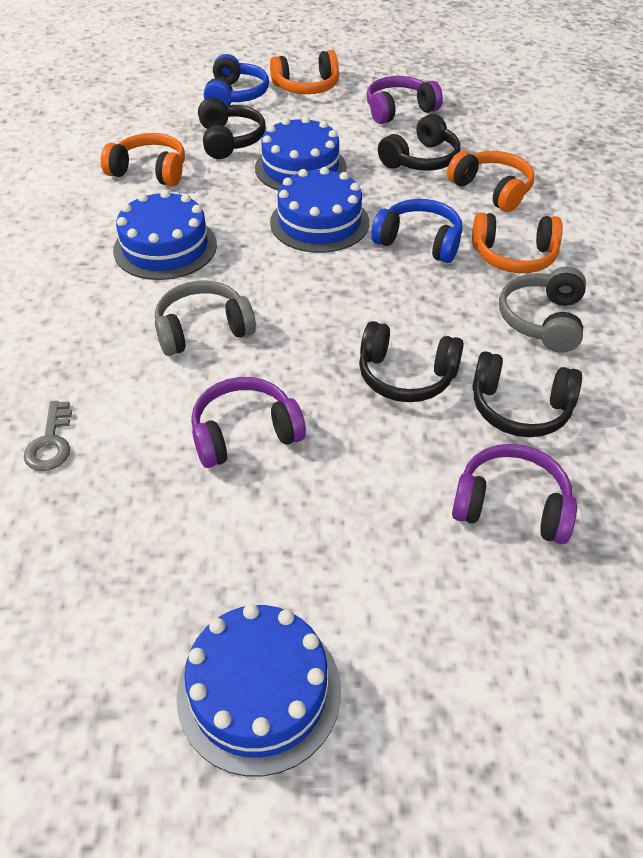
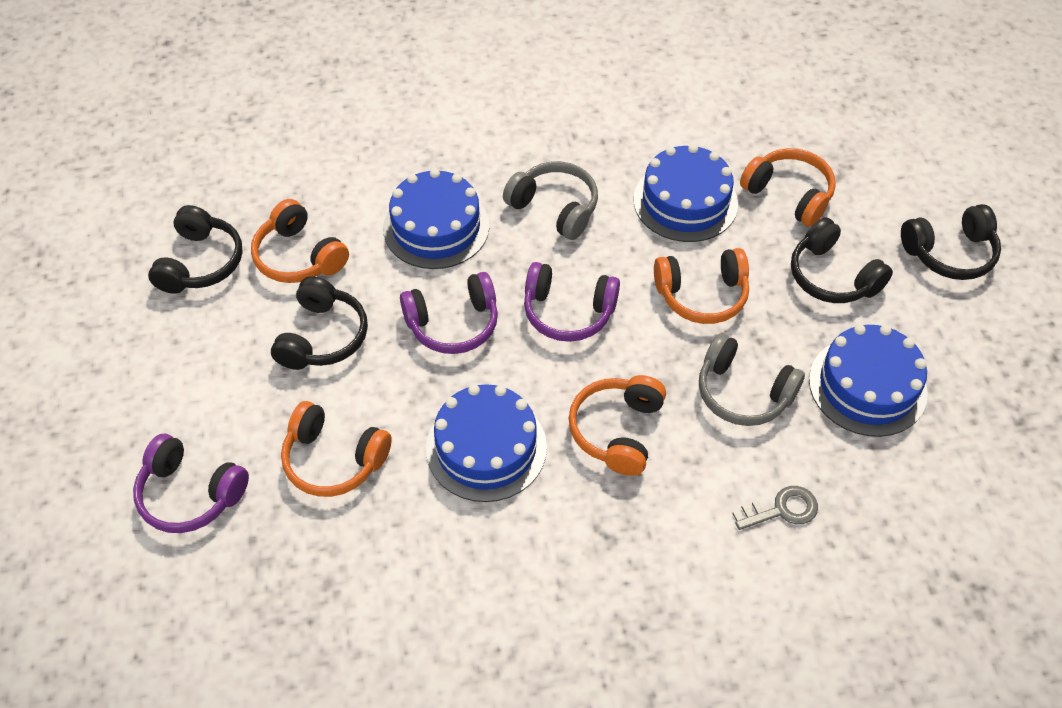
blue headphones: [204,54,269,105] [371,199,463,263] = 2 -> none = 0
orange headphones: [101,133,185,186] [270,50,339,94] [447,151,534,212] [472,213,563,273] = 4 -> [251,199,349,283] [281,401,392,497] [569,375,666,476] [654,248,749,324] [740,148,836,227] = 5

